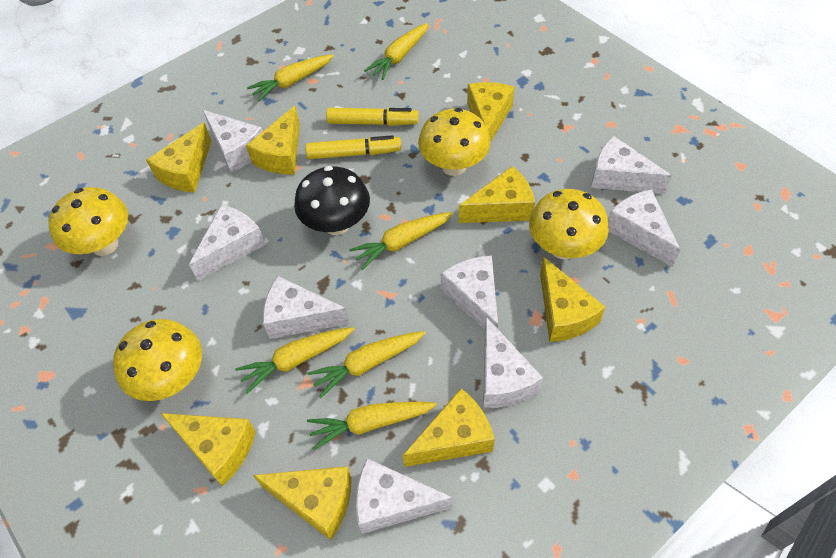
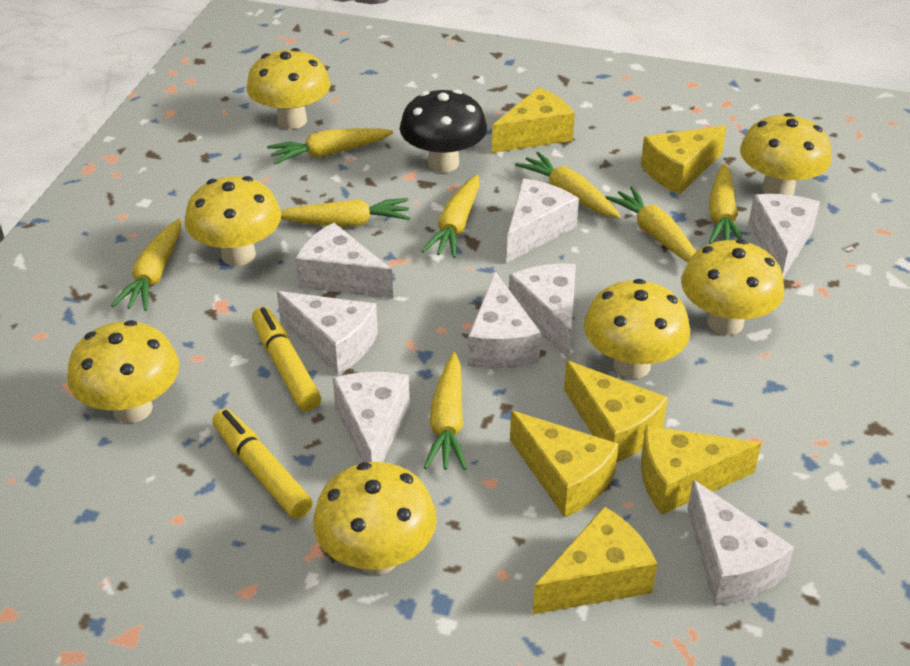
yellow carrot: [235,327,355,394] [247,54,334,102] [307,331,425,398] [307,402,437,450] [349,212,453,270] [364,23,428,80] = 6 -> [111,219,181,311] [267,128,393,165] [281,198,410,227] [421,175,480,258] [424,352,467,470] [515,152,621,218] [605,186,696,262] [709,164,742,244] = 8
yellow cheese: [146,122,211,193] [161,413,256,486] [246,106,300,174] [253,466,352,540] [403,388,495,467] [459,166,535,223] [467,82,515,142] [540,257,606,342] = 8 -> [492,87,575,153] [510,411,619,518] [533,506,657,614] [564,361,668,462] [641,125,727,194] [641,426,762,515] = 6
yellow mushroom: [48,187,128,256] [113,319,202,401] [418,108,490,176] [529,189,609,260] = 4 -> [67,320,179,423] [185,176,281,266] [246,48,331,129] [313,462,437,575] [584,279,690,379] [681,239,784,335] [740,113,832,195] = 7

